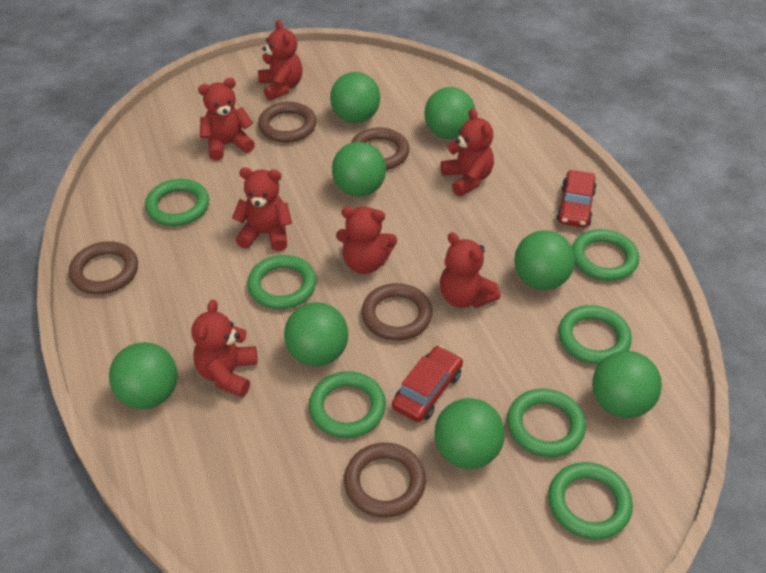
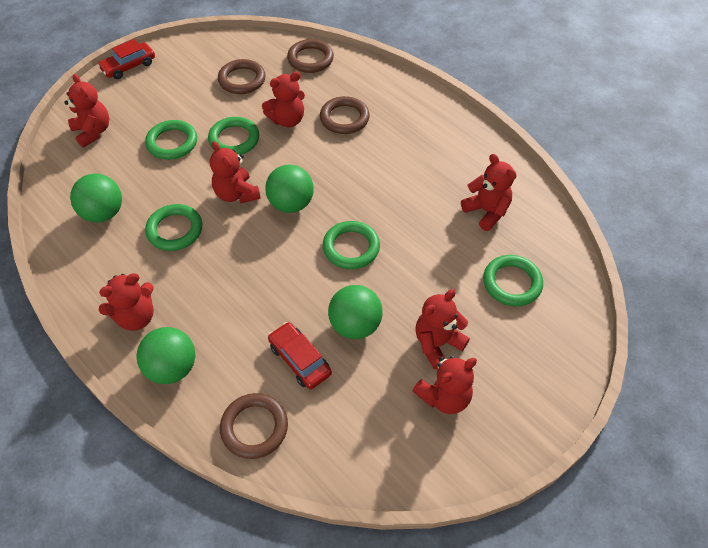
brown ring: [69,241,138,295] [258,102,317,143] [344,443,426,518] [351,128,409,170] [362,283,432,341] = 5 -> [218,59,266,94] [220,393,288,459] [287,39,334,73] [320,96,370,134] = 4
green ball: [109,342,178,409] [284,302,348,367] [330,72,380,123] [332,142,386,197] [424,87,475,139] [434,398,505,469] [514,230,575,290] [592,351,662,418] = 8 -> [70,174,122,222] [137,327,195,384] [265,164,314,213] [328,285,383,339] = 4
green ring: [145,179,209,226] [247,255,317,309] [309,371,386,438] [507,389,586,457] [548,462,633,540] [558,305,632,365] [572,229,639,281] = 7 -> [145,120,197,160] [145,204,202,251] [208,117,259,155] [323,221,380,269] [483,255,543,306] = 5

